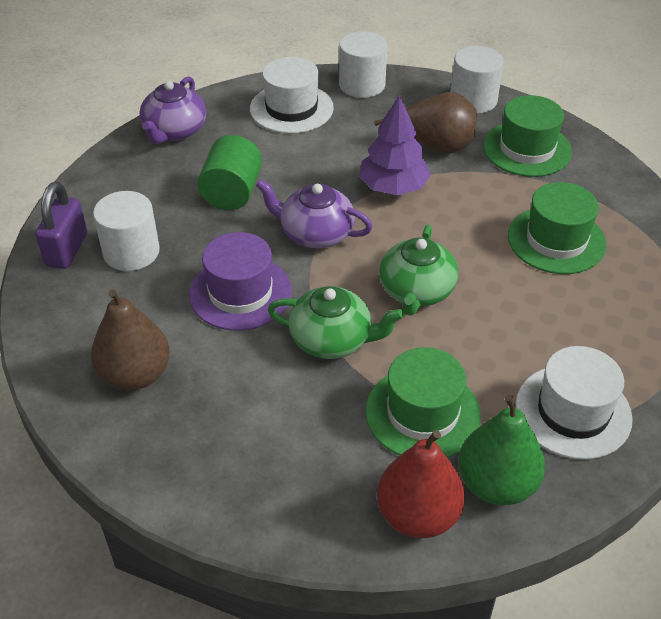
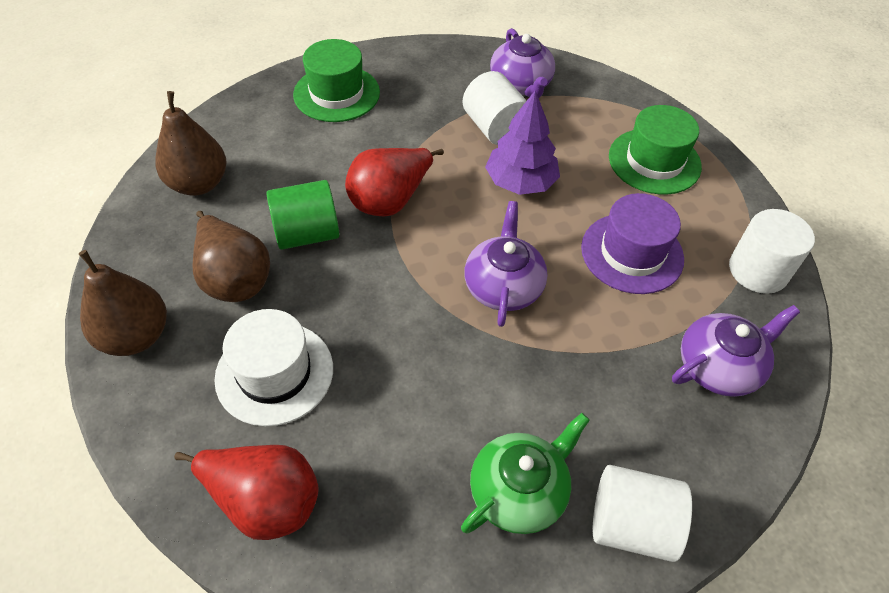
brown pear: [91,289,170,391] [374,92,477,154] = 2 -> [79,250,167,356] [156,91,226,196] [193,211,270,302] = 3
green hat: [365,347,481,458] [483,95,572,177] [508,182,606,274] = 3 -> [293,39,380,122] [609,105,702,195] = 2
green pear: [459,395,545,505] = 1 -> none = 0
green teapot: [268,286,404,359] [379,225,458,316] = 2 -> [461,413,590,534] = 1
purple padlock: [36,182,87,269] = 1 -> none = 0
purple teapot: [140,76,206,144] [256,179,372,248] = 2 -> [464,201,547,327] [490,28,555,98] [672,305,800,397] = 3
red pear: [377,430,465,538] = 1 -> [174,445,319,540] [345,148,444,217] = 2
white hat: [250,57,334,134] [516,346,633,460] = 2 -> [214,309,333,426] = 1

